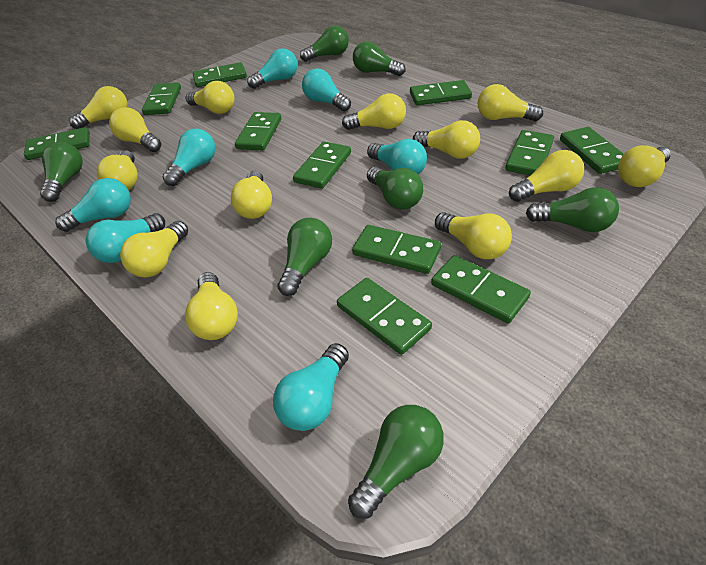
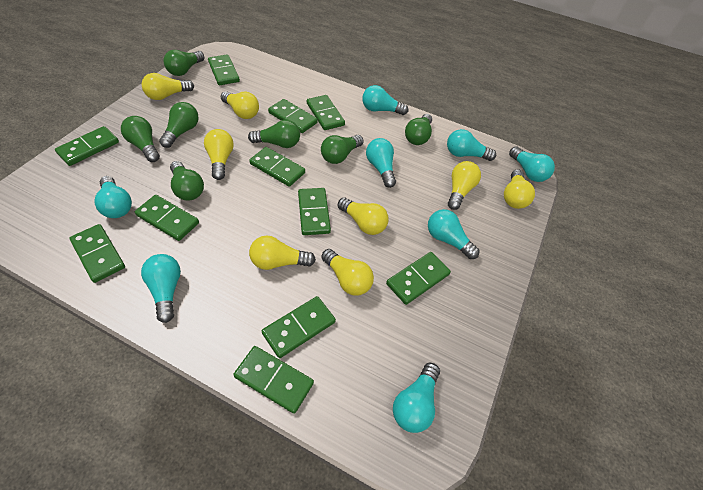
turquoise light bulb: [56,178,131,232] [85,213,165,263] [163,128,215,186] [247,48,298,89] [273,343,349,431] [302,68,351,111] [367,139,427,174] = 7 -> [94,176,132,218] [141,254,181,323] [362,85,408,115] [366,138,396,188] [393,363,440,433] [428,209,480,259] [447,129,496,161] [509,147,555,182] = 8
yellow light bulb: [70,86,127,129] [97,150,138,190] [109,107,161,152] [120,221,188,277] [185,272,238,340] [186,81,234,114] [231,171,272,219] [342,93,406,130] [413,120,480,159] [435,212,512,259] [477,84,543,121] [509,150,584,202] [618,145,671,187] = 13 -> [142,73,194,100] [204,129,234,180] [221,91,259,119] [249,235,316,270] [321,249,374,296] [338,198,389,235] [448,161,481,210] [504,169,535,209] = 8

